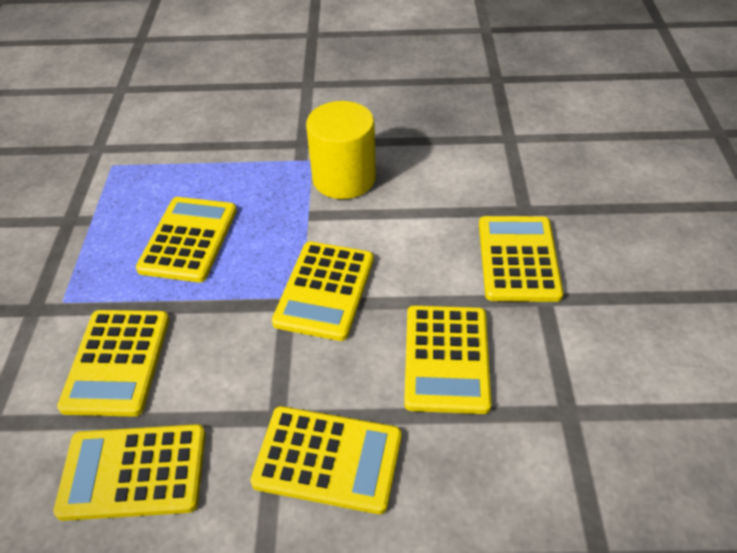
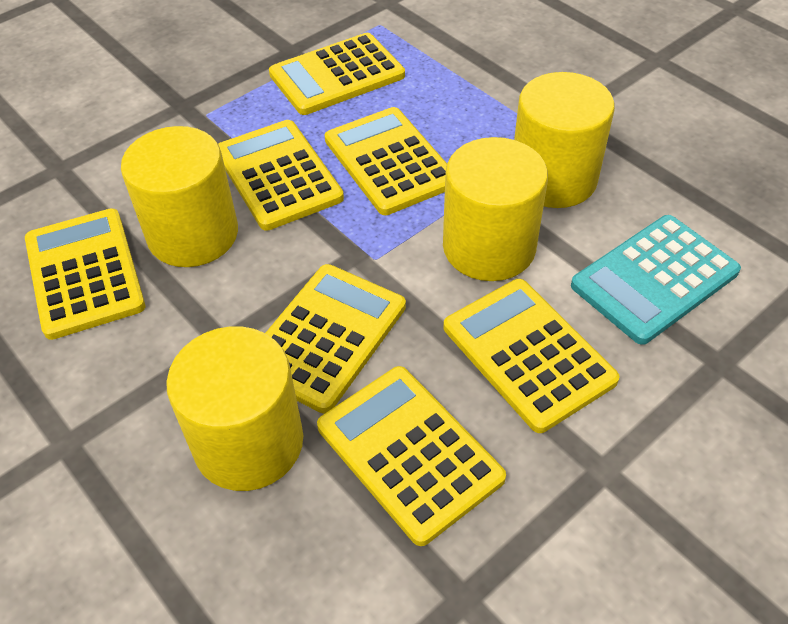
turquoise calculator: none = 0 -> [571,215,741,345] = 1
yellow cylinder: [306,101,376,199] = 1 -> [121,126,238,267] [166,326,303,491] [443,137,548,281] [514,72,615,208] = 4

